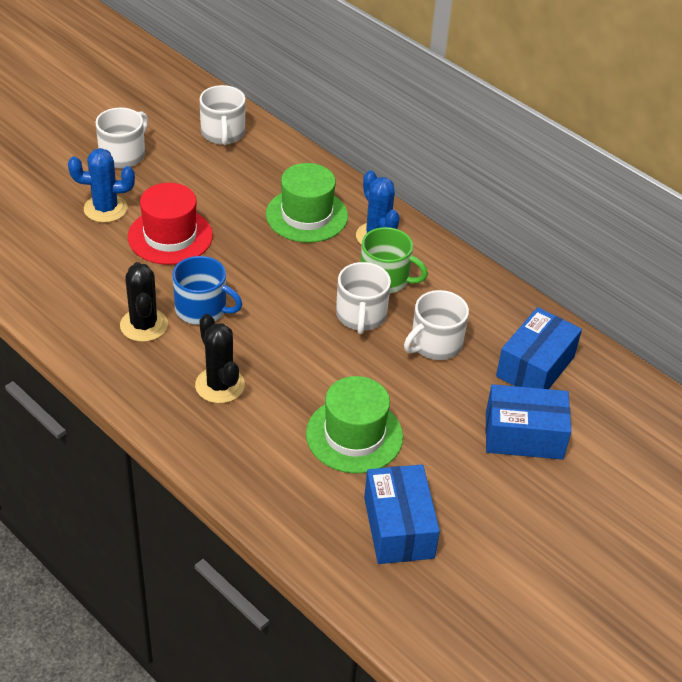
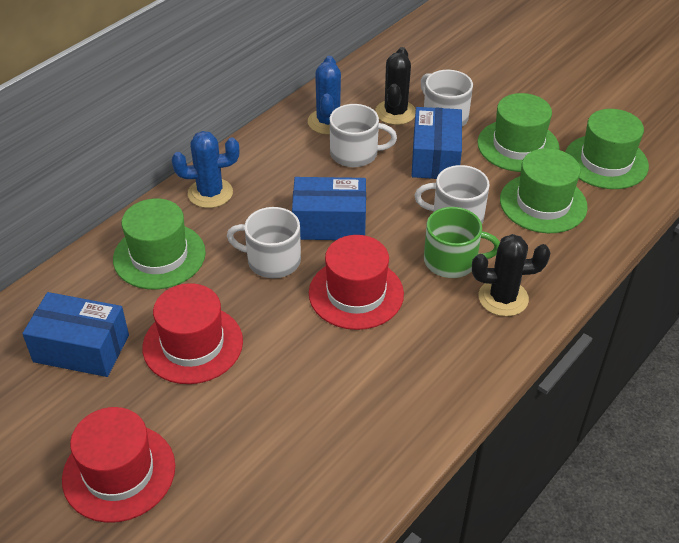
blue mug: [172,256,243,325] = 1 -> none = 0
green hat: [266,163,348,243] [306,376,403,474] = 2 -> [113,198,206,289] [477,93,560,172] [500,148,588,233] [565,109,649,189] = 4
red hat: [128,183,213,265] = 1 -> [62,407,175,523] [142,283,243,384] [309,235,404,330] = 3

